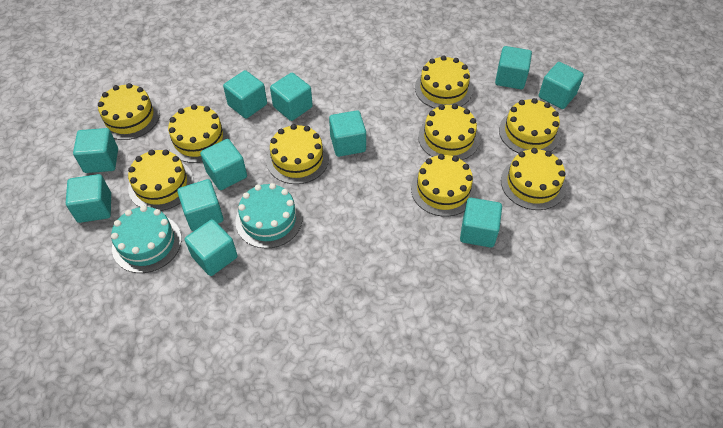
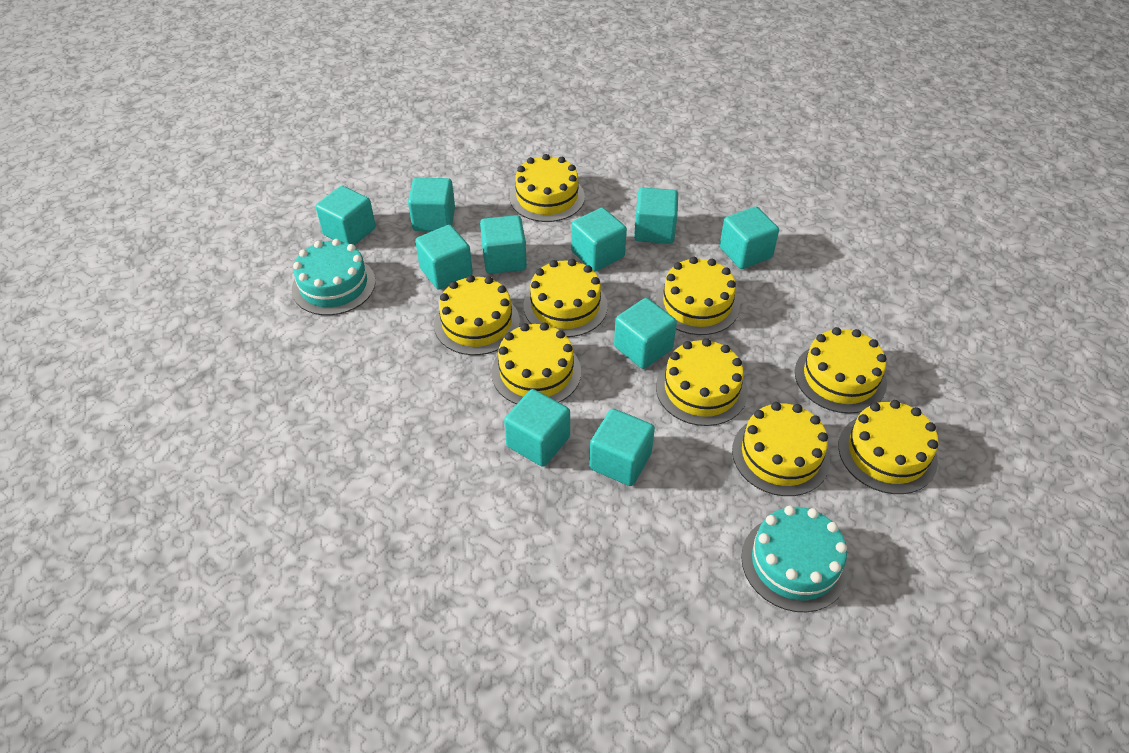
turquoise cube: [66,174,111,223] [73,128,118,173] [177,179,223,231] [185,219,238,276] [200,139,247,190] [223,70,267,119] [270,73,313,121] [329,110,366,157] [460,198,502,248] [495,46,532,89] [539,62,584,109] = 11 -> [316,186,376,245] [408,178,455,231] [415,225,473,290] [480,215,527,274] [504,389,570,467] [571,207,627,271] [589,409,655,486] [614,298,677,369] [634,188,678,244] [720,206,779,269] = 10

